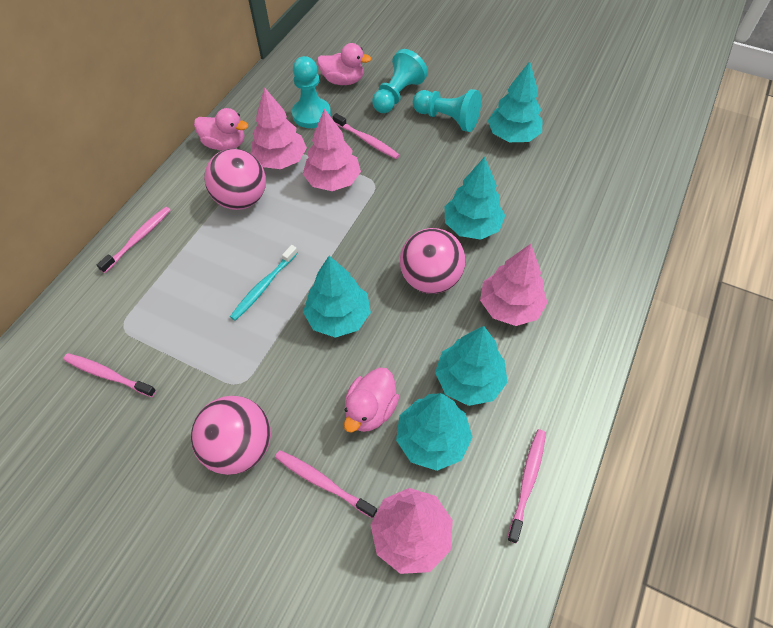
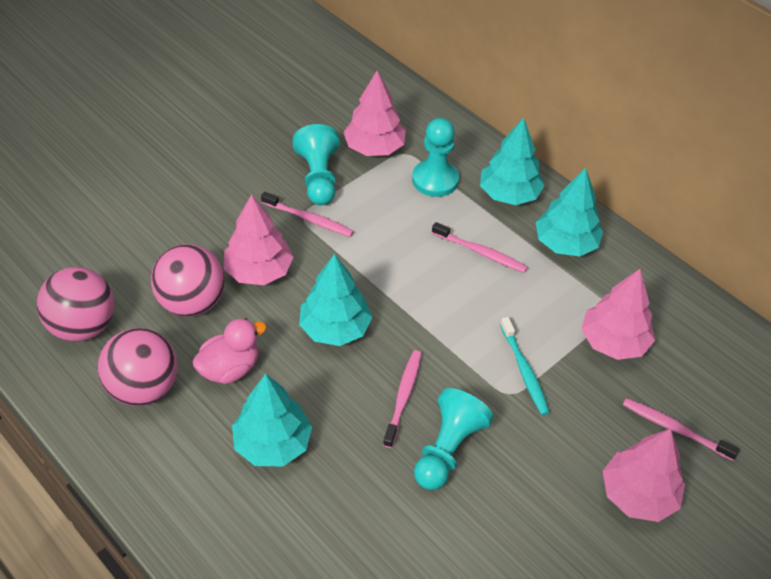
pink duck: [194,108,248,151] [317,43,371,85] [344,368,399,433] = 3 -> [192,318,267,384] = 1
pink toothbrush: [63,353,156,397] [97,207,171,273] [275,450,377,518] [333,113,400,159] [507,429,546,543] = 5 -> [261,192,354,237] [383,350,422,448] [432,222,528,273] [623,398,740,461] = 4
turquoise tree: [303,256,371,338] [396,393,473,471] [435,326,508,406] [445,157,505,239] [488,61,543,142] = 5 -> [232,373,312,466] [299,254,372,346] [480,117,545,205] [536,168,603,256] = 4

